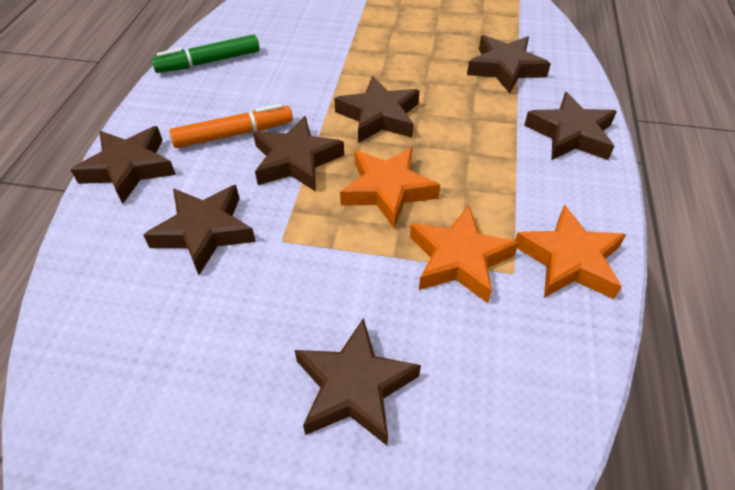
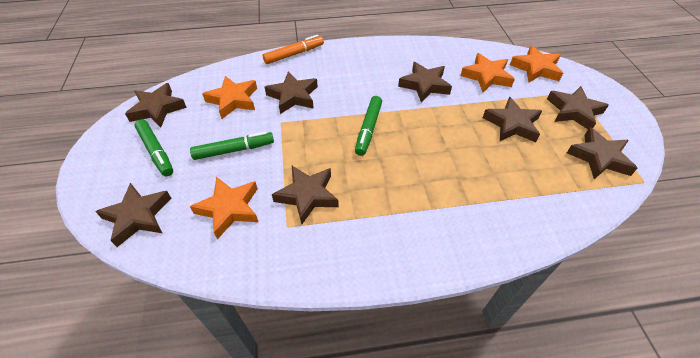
brown star: [71,126,176,204] [144,185,256,275] [253,116,344,192] [295,318,421,445] [334,76,420,143] [467,35,551,93] [524,92,617,160] = 7 -> [95,183,171,247] [125,83,187,127] [265,72,318,114] [272,166,339,224] [398,62,452,103] [483,97,542,142] [547,86,609,129] [567,127,638,179] = 8
green marker: [151,34,259,73] = 1 -> [134,119,173,176] [190,132,274,160] [355,96,382,156] = 3
orange star: [340,147,440,229] [410,205,519,303] [515,205,626,299] = 3 -> [190,177,258,239] [202,76,257,119] [460,53,515,92] [510,45,563,83] = 4

